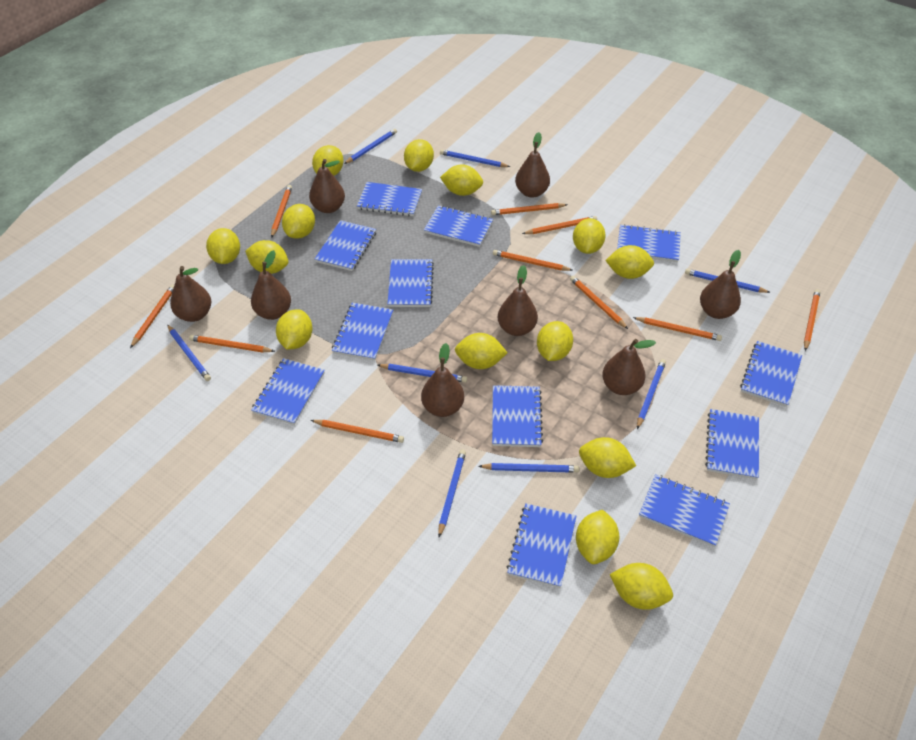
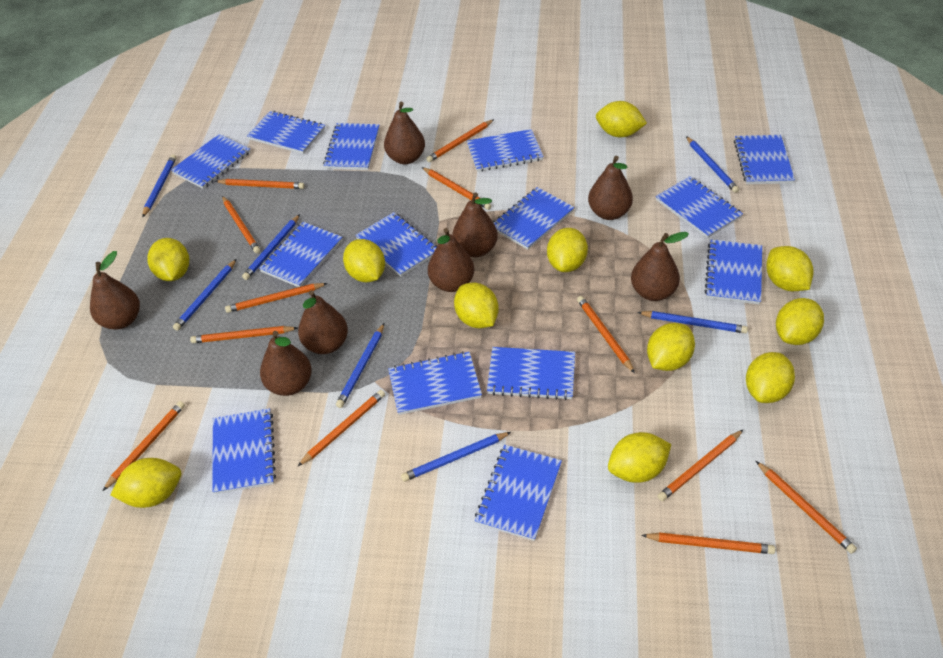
blue notebook: [251,358,325,425] [315,220,376,271] [332,303,393,361] [357,182,422,216] [387,259,434,307] [424,206,493,247] [492,385,543,447] [507,503,576,588] [617,224,681,262] [639,474,730,547] [705,409,759,480] [740,341,802,407] = 12 -> [171,134,250,189] [212,408,276,494] [247,111,325,154] [259,222,343,287] [323,123,379,170] [356,212,437,277] [388,351,482,415] [467,129,544,172] [475,445,562,541] [487,347,575,400] [493,187,574,250] [656,176,743,238] [705,240,762,304] [734,135,795,184] = 14
blue pencil: [167,325,211,381] [344,129,397,164] [378,364,467,383] [438,450,466,537] [440,149,510,167] [478,463,579,473] [637,359,666,429] [685,269,770,293] = 8 -> [142,155,176,218] [173,259,237,331] [242,214,300,280] [336,324,384,408] [401,432,511,482] [637,311,748,333] [686,136,739,193] = 7
orange pencil: [130,285,174,348] [189,335,275,353] [271,185,292,238] [311,420,404,443] [491,203,568,215] [493,250,573,271] [522,216,597,234] [570,276,628,329] [633,317,722,341] [804,289,820,351] = 10 -> [103,401,185,491] [190,326,298,343] [215,179,305,189] [222,196,260,253] [225,283,328,313] [297,390,385,467] [422,167,491,210] [426,119,494,162] [577,296,635,373] [641,533,775,554] [657,430,743,501] [756,461,857,554] = 12
yellow lemon: [206,228,240,264] [245,240,289,274] [276,310,313,349] [282,204,315,239] [312,145,344,176] [404,139,434,172] [440,164,483,196] [455,333,507,369] [537,321,573,361] [573,218,606,254] [576,510,619,564] [579,437,636,478] [605,245,654,279] [610,563,673,610] = 14 -> [110,458,181,508] [147,238,189,281] [343,239,385,282] [454,283,499,328] [547,228,588,272] [596,101,647,138] [608,432,671,483] [647,323,695,371] [746,352,795,403] [766,246,813,291] [776,298,824,345] = 11

